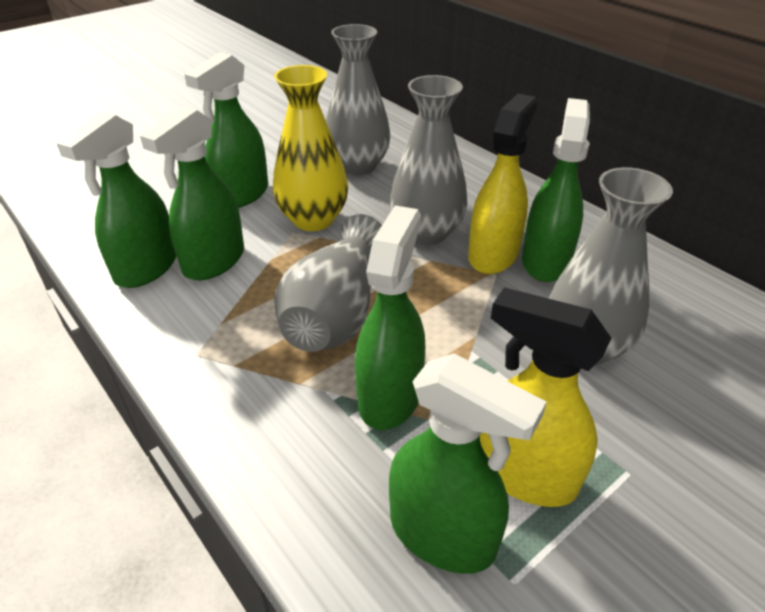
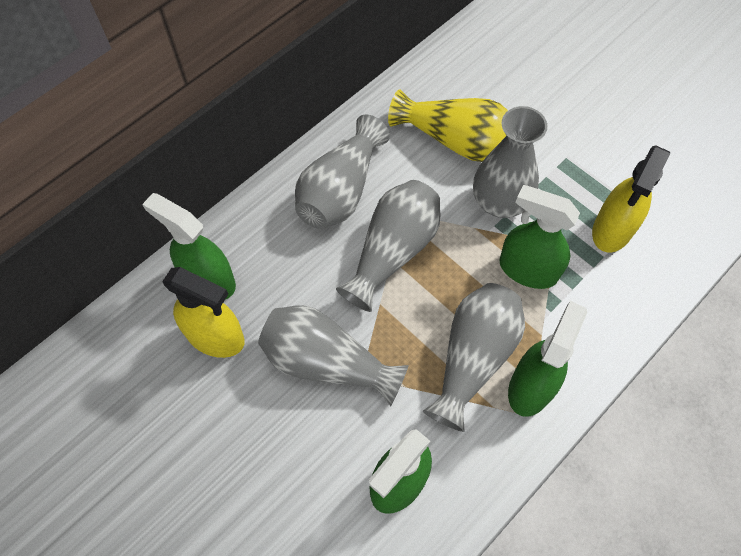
green spray bottle: [56,111,176,288] [140,106,244,280] [184,52,268,208] [355,205,425,430] [389,353,546,574] [522,98,590,282] = 6 -> [142,193,236,299] [369,429,432,514] [499,185,580,289] [508,301,587,417] = 4
grey vase: [274,214,382,352] [326,24,390,175] [390,75,467,245] [548,167,673,365] = 4 -> [258,305,409,406] [295,115,390,229] [336,180,440,312] [423,283,525,432] [473,106,547,218] = 5

